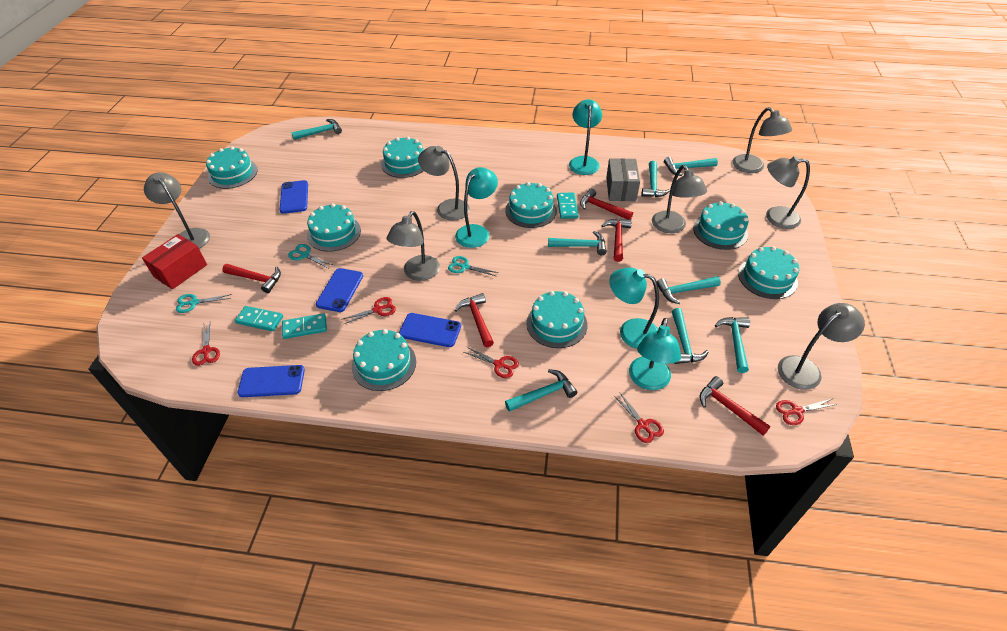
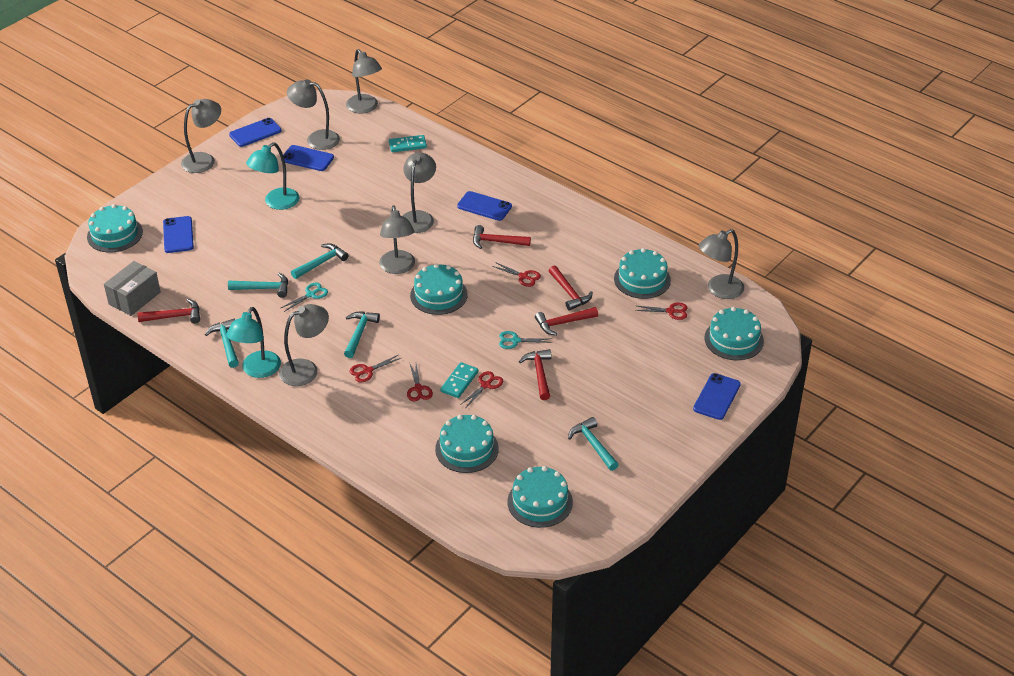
blue phone: [238,365,305,397] [280,180,308,214] [316,268,363,312] [399,313,461,347] = 4 -> [163,216,194,253] [229,118,282,147] [281,145,334,171] [457,191,512,221] [693,373,741,420] = 5
red box: [142,234,207,290] = 1 -> none = 0
turquoise cake: [206,146,258,189] [307,203,361,252] [352,329,416,391] [381,137,424,178] [505,182,557,228] [526,291,587,348] [693,201,749,250] [738,246,799,299] = 8 -> [87,204,143,253] [410,263,468,315] [435,415,499,473] [508,466,573,528] [614,248,671,299] [704,307,764,360] = 6
turquoise domino: [235,306,283,331] [282,313,327,339] [557,192,579,219] = 3 -> [389,135,427,152] [440,362,478,398] = 2
turquoise hammer: [291,119,342,140] [505,369,577,412] [548,231,607,255] [642,161,670,197] [657,276,721,304] [664,157,718,176] [672,308,709,364] [715,317,750,373] = 8 -> [205,319,239,368] [228,273,288,298] [291,243,349,279] [344,312,380,358] [568,417,619,471] = 5
turquoise lamp: [455,167,498,248] [569,99,602,175] [609,267,659,349] [629,318,681,390] = 4 -> [226,307,281,378] [246,142,300,210] = 2
turquoise scissors: [176,294,232,313] [288,244,332,268] [448,256,499,276] = 3 -> [281,282,328,312] [499,331,552,349] = 2

